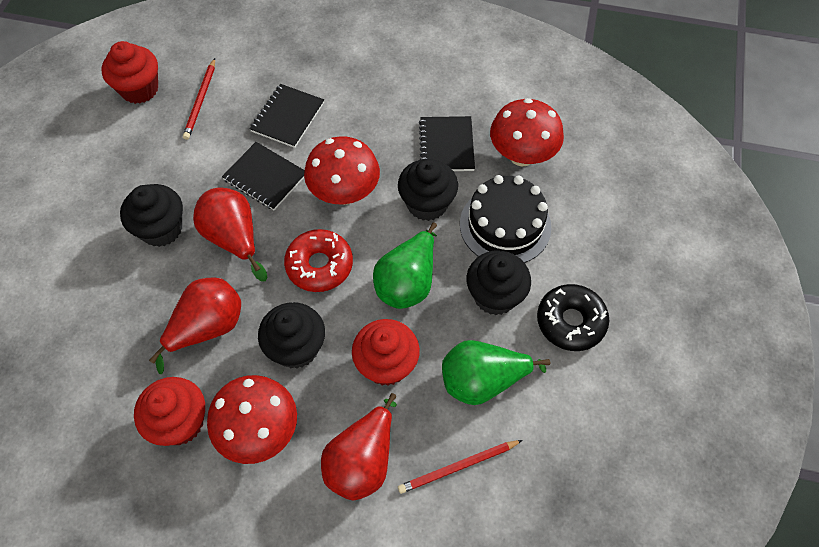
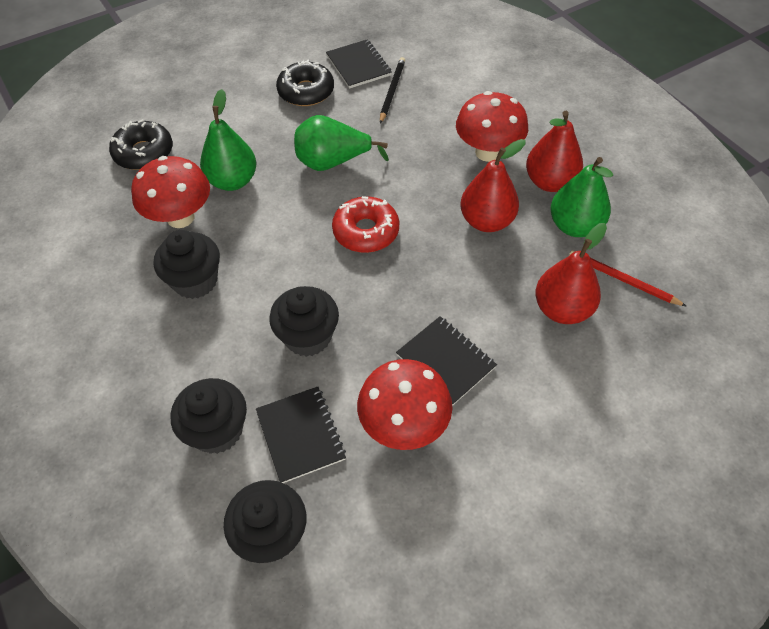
black cake: [460,175,551,263] = 1 -> none = 0
black donut: [537,284,609,351] = 1 -> [109,119,173,170] [276,60,334,106] = 2
black pencil: none = 0 -> [380,57,405,124] = 1
green pear: [373,222,437,309] [442,340,550,405] = 2 -> [200,89,256,191] [294,115,389,171] [550,157,613,237] = 3
red cupcake: [102,41,158,104] [134,377,205,446] [352,319,420,386] = 3 -> none = 0
red pencil: [183,58,215,140] [398,440,522,494] = 2 -> [569,250,686,306] = 1

